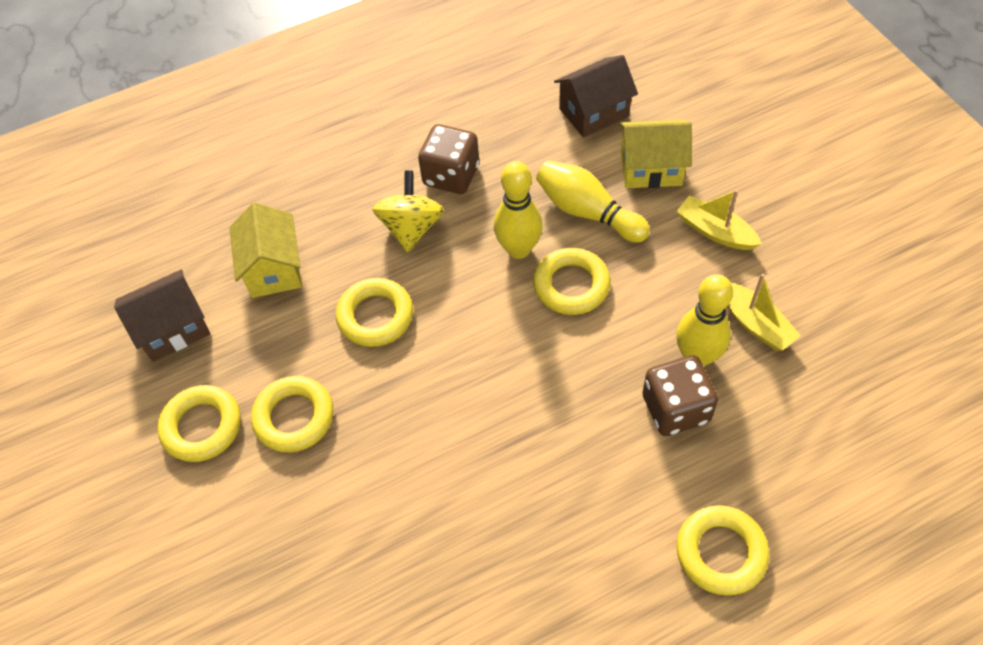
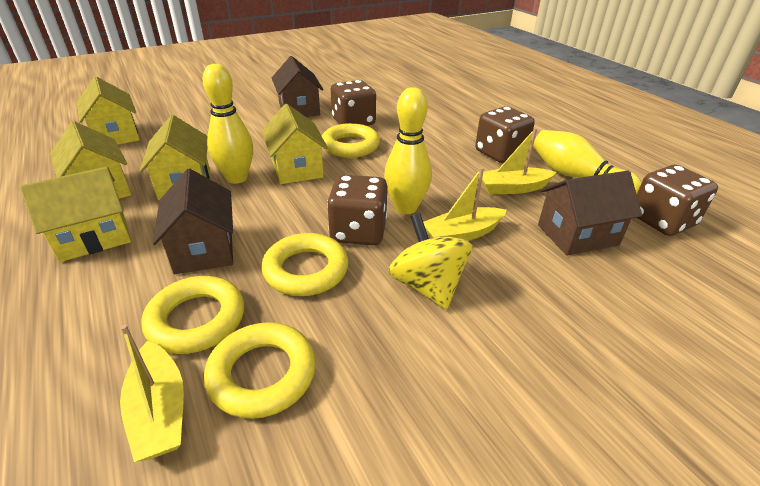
brown dice: [418,124,479,194] [642,355,718,436] = 2 -> [327,175,387,245] [331,80,376,126] [475,106,535,163] [637,165,718,236] = 4
brown house: [114,270,210,362] [554,55,638,138] = 2 -> [153,168,233,274] [272,56,324,117] [538,171,642,256] = 3
yellow boat: [676,189,762,250] [728,273,801,351] = 2 -> [120,325,184,462] [423,167,507,241] [482,128,557,194] = 3
yellow house: [229,202,302,298] [620,119,692,188] = 2 -> [20,167,131,262] [50,121,131,199] [76,77,140,145] [140,115,210,200] [262,104,328,184] = 5
yellow ring: [158,385,241,462] [251,376,333,453] [336,278,413,347] [533,248,611,315] [677,505,769,595] = 5 -> [141,276,244,354] [204,322,316,419] [261,233,349,296] [322,123,380,158] = 4

